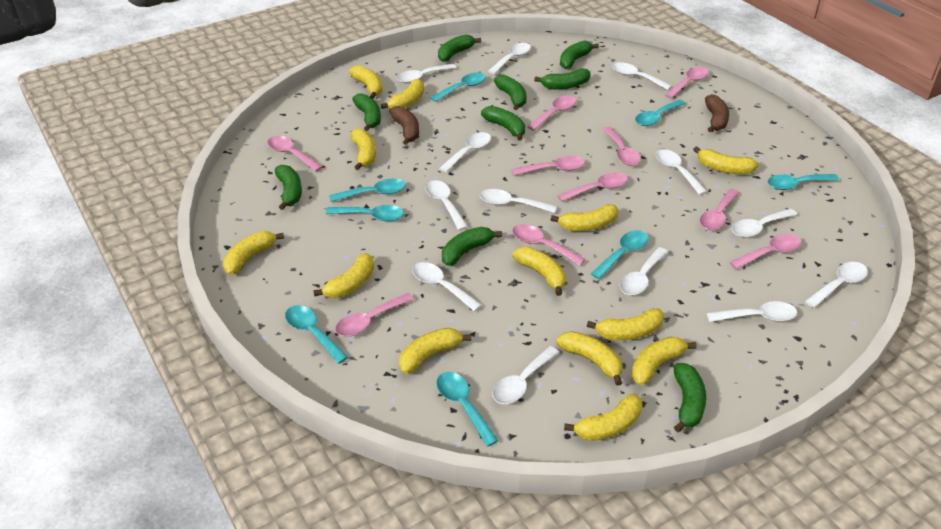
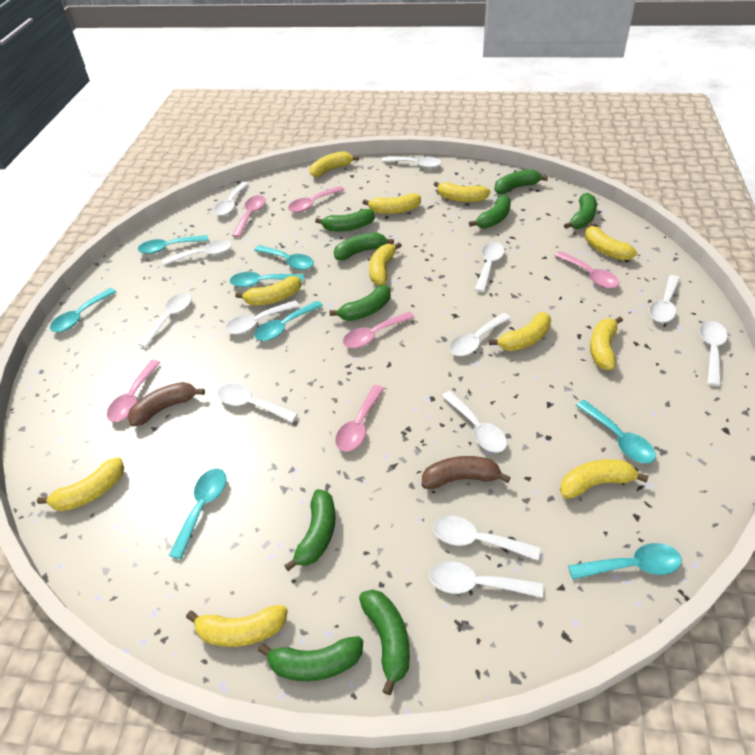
pink spoon: [267,136,322,172] [335,293,414,337] [511,156,585,176] [512,224,586,266] [527,96,576,131] [557,172,628,201] [603,127,641,166] [665,67,709,99] [700,189,740,230] [729,234,802,269] = 10 -> [107,360,161,422] [232,195,266,237] [288,186,345,212] [335,385,384,451] [343,312,415,348] [554,251,619,289] = 6
yellow banana: [223,231,284,275] [313,253,374,298] [349,65,382,99] [350,128,376,170] [381,79,424,109] [399,328,471,374] [513,247,566,296] [551,204,619,231] [556,331,623,386] [564,394,642,441] [587,308,664,340] [631,337,697,386] [693,146,759,174] = 13 -> [37,457,124,511] [186,605,288,647] [235,276,301,305] [309,151,359,177] [363,193,421,214] [369,242,402,285] [433,181,490,202] [489,312,551,351] [560,459,649,499] [585,222,637,260] [590,317,623,370] = 11

